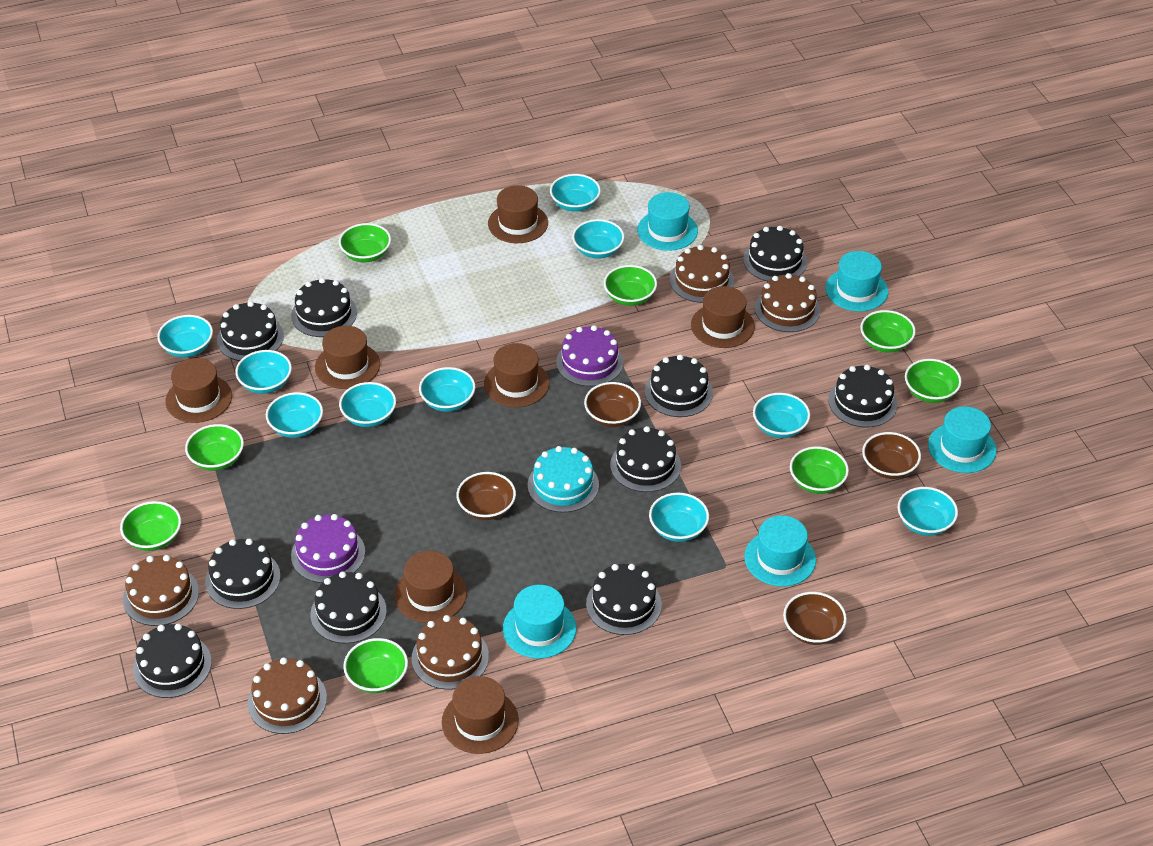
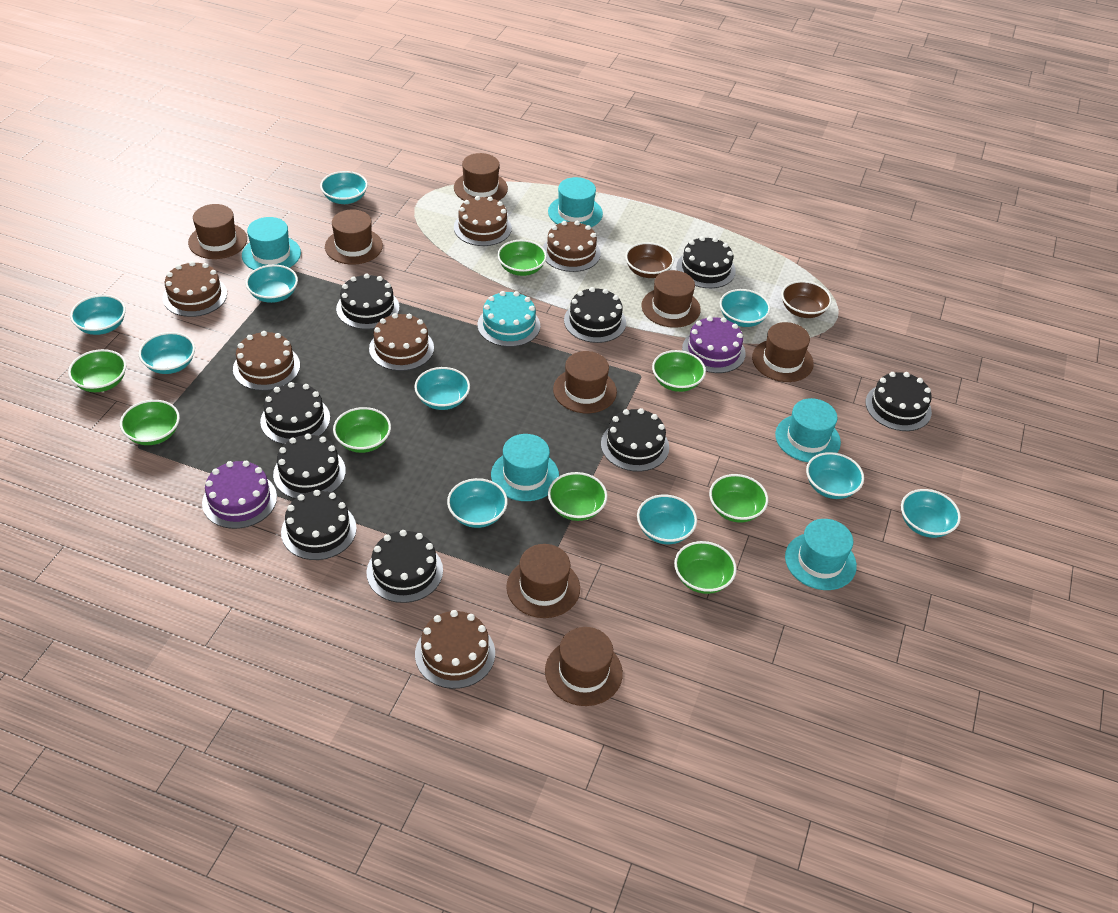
black cake: [133,624,212,698] [205,539,281,609] [217,301,284,361] [291,278,357,337] [310,571,387,644] [586,564,662,635] [610,426,681,492] [645,355,713,417] [743,226,807,281] [828,365,898,427] = 10 -> [260,382,330,444] [273,433,346,499] [281,490,357,560] [336,273,399,329] [366,530,443,603] [564,287,626,343] [601,408,669,472] [676,236,736,288] [866,372,932,431] = 9
brown bowl: [456,472,516,520] [584,382,641,427] [783,592,847,645] [862,432,921,479] = 4 -> [625,242,674,278] [781,281,832,318] = 2
brown cake: [123,555,199,626] [248,657,327,734] [412,615,489,690] [670,245,734,303] [755,273,820,332] = 5 -> [163,261,227,317] [233,331,300,391] [369,313,434,371] [415,610,495,689] [454,196,512,246] [543,221,600,272] = 6
brown hat: [165,358,232,423] [315,326,380,389] [394,551,467,623] [442,676,519,754] [484,343,550,407] [488,185,548,243] [691,286,755,348] = 7 -> [188,204,247,259] [325,210,383,265] [454,153,508,201] [506,544,580,618] [545,627,623,706] [553,351,617,413] [642,270,701,328] [752,322,814,382] = 8

